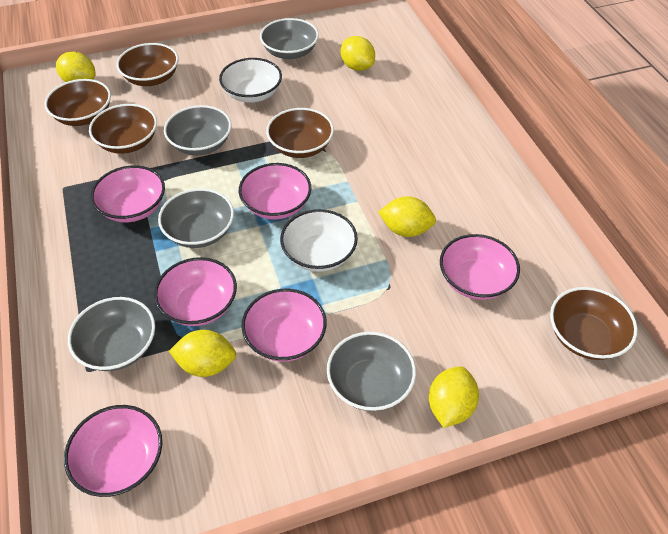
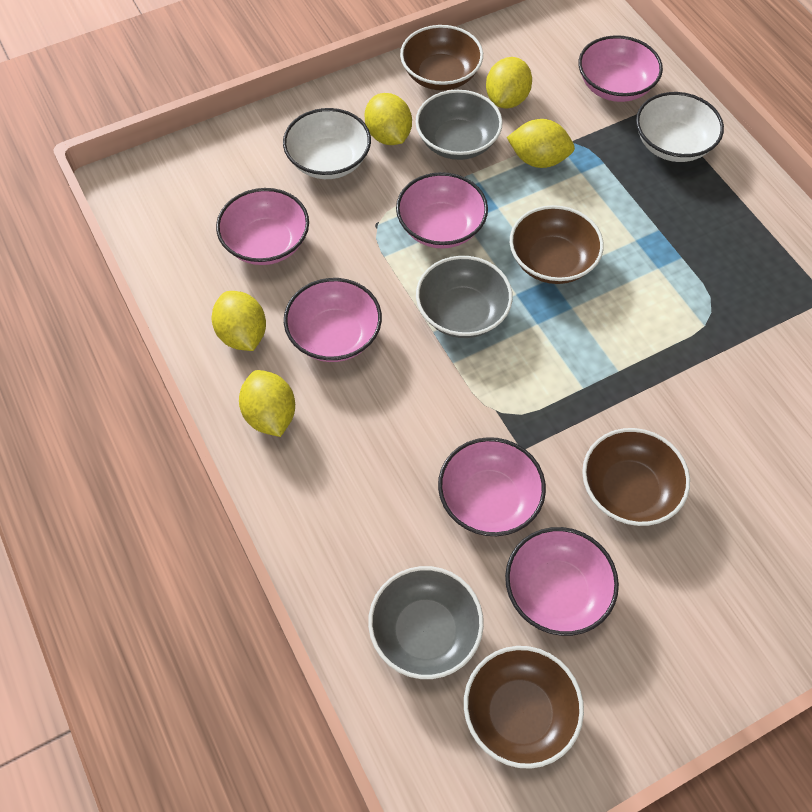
brown bowl: [45,79,111,126] [89,104,157,154] [117,43,179,86] [266,108,334,158] [550,287,638,360] = 5 -> [400,25,483,91] [464,646,584,769] [510,205,604,284] [582,428,690,526] = 4
grey bowl: [68,297,155,371] [158,188,234,248] [164,105,231,155] [260,18,319,59] [327,332,416,411] = 5 -> [368,566,484,679] [415,90,503,160] [416,256,513,338] = 3

